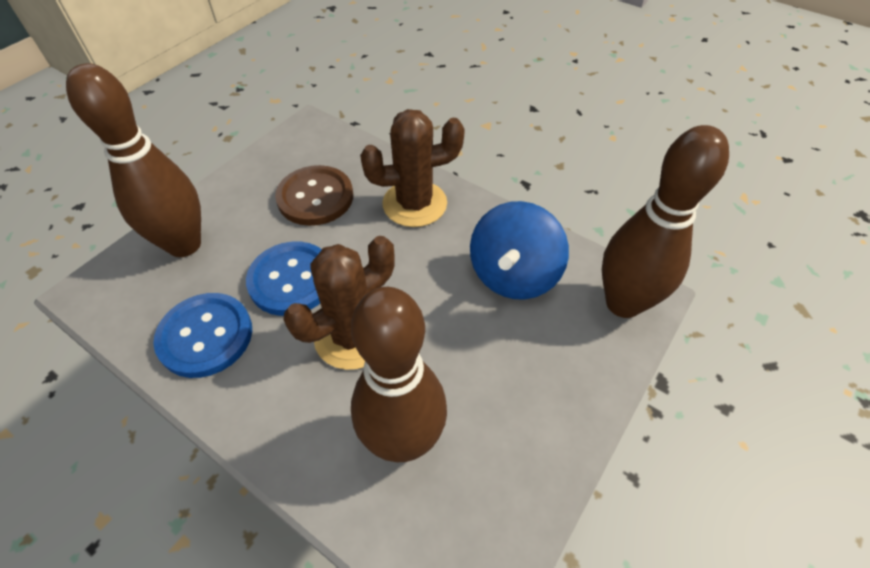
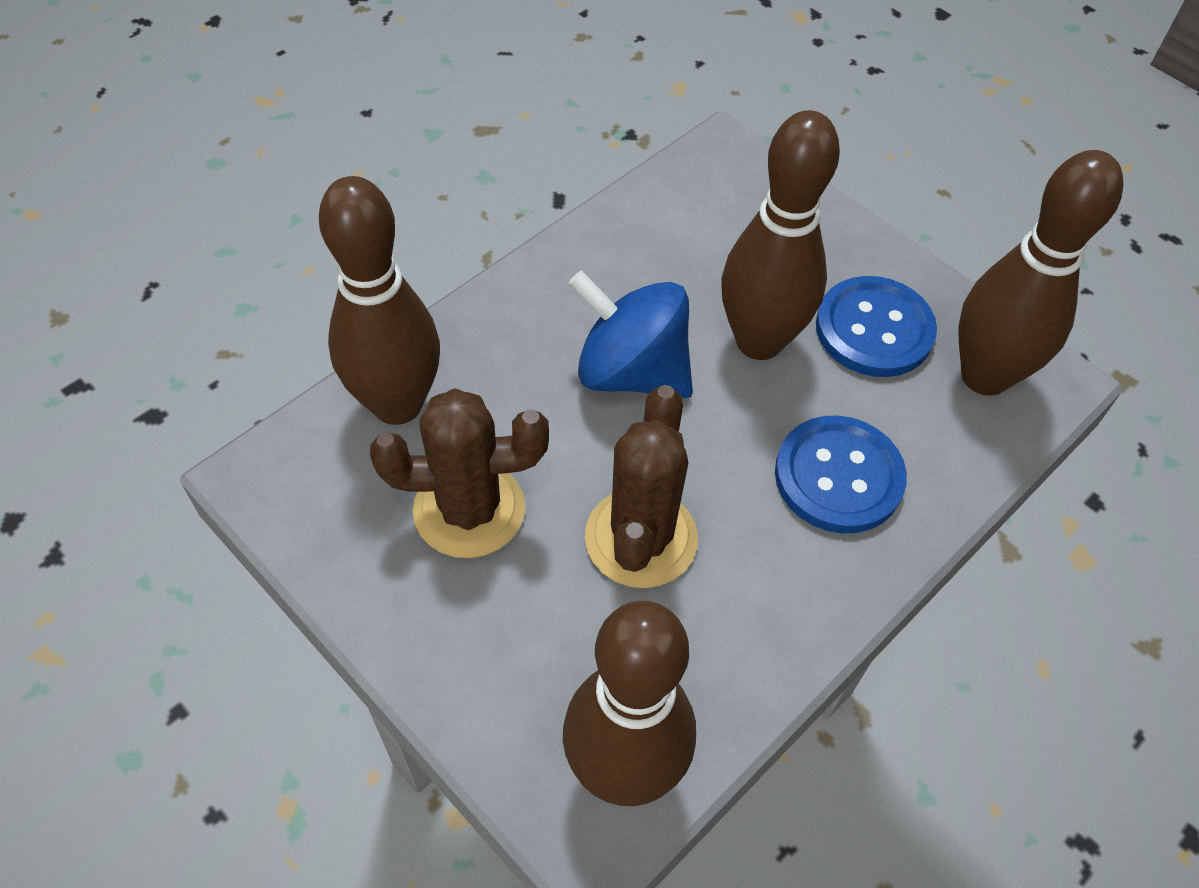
brown bowling pin: [66,63,201,257] [351,287,447,462] [602,125,729,318] = 3 -> [319,176,440,425] [563,601,696,806] [721,110,840,360] [958,150,1124,396] = 4
brown button: [275,165,353,226] = 1 -> none = 0

